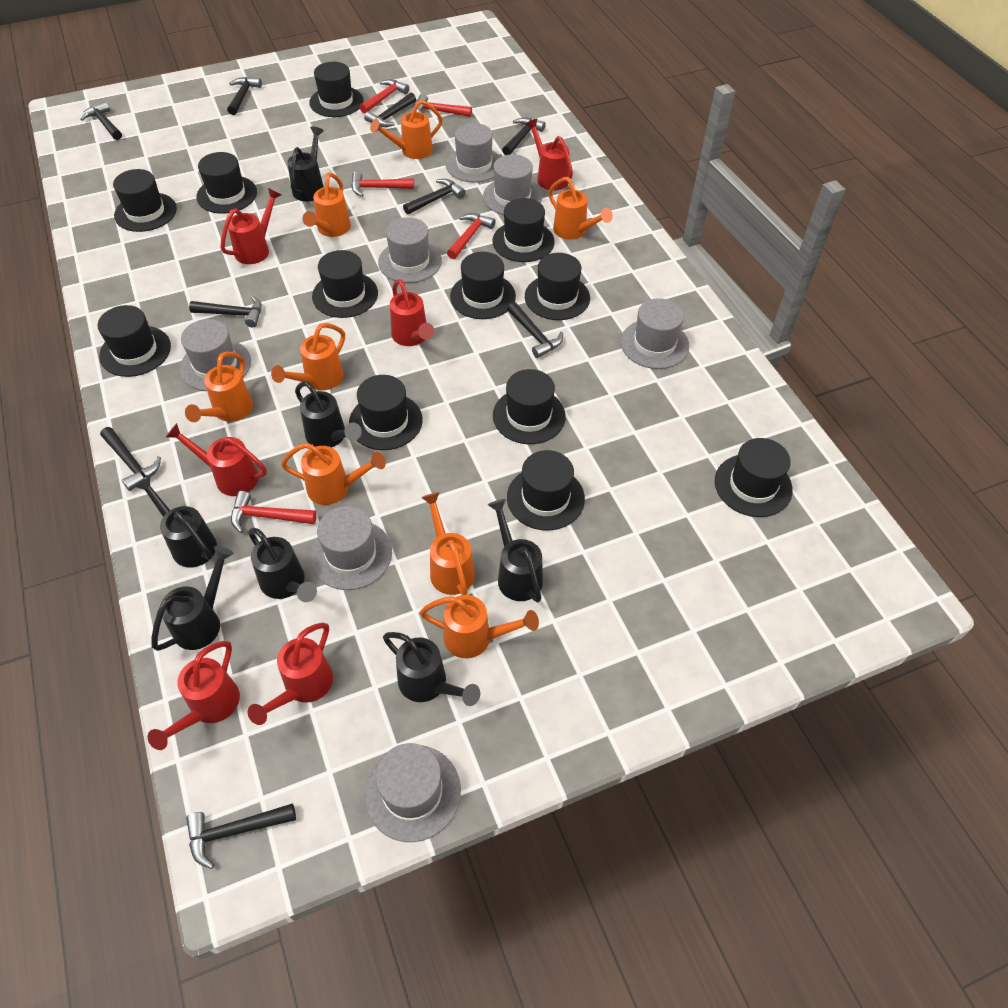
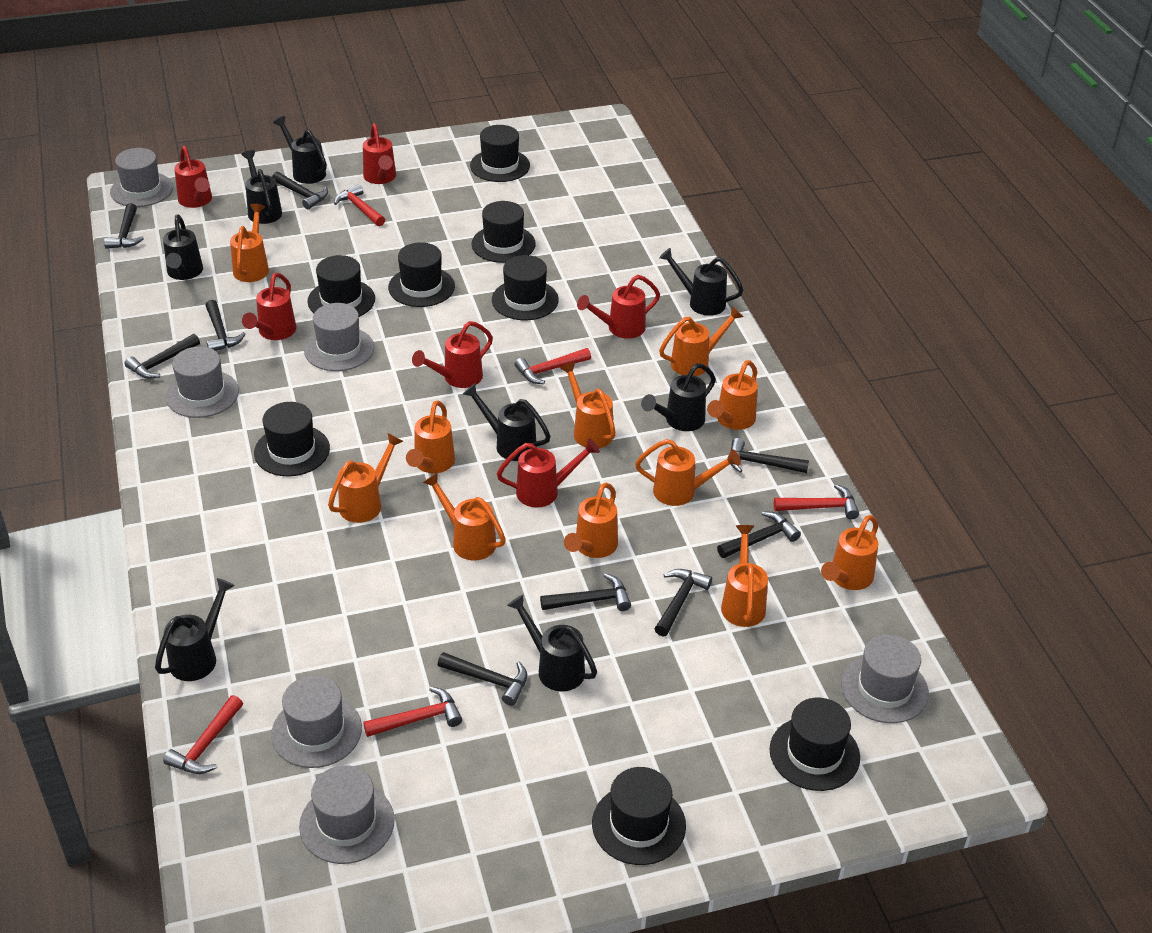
black hat: [98,305,171,377] [113,169,177,232] [196,152,257,213] [309,62,363,117] [312,250,378,318] [349,375,423,450] [450,252,516,319] [492,198,555,262] [493,369,566,444] [507,450,585,531] [525,253,590,320] [715,438,793,517] = 12 -> [254,402,330,476] [307,255,375,317] [388,242,455,307] [470,125,530,182] [472,201,536,263] [492,255,559,320] [592,767,686,865] [770,698,860,791] = 8
black watering can: [134,476,217,567] [151,546,234,651] [248,528,317,602] [287,126,324,202] [295,381,362,448] [383,632,480,706] [487,499,543,603] = 7 -> [155,578,235,681] [163,215,203,280] [241,150,282,224] [273,116,327,184] [463,383,551,461] [507,595,597,691] [641,363,716,431] [659,248,743,316] = 8
grey hat: [180,319,251,391] [310,506,392,590] [364,743,461,842] [378,217,442,283] [446,123,500,182] [483,154,542,215] [621,298,689,369] = 7 -> [110,148,173,207] [165,346,239,418] [271,675,362,768] [299,765,395,864] [304,303,374,371] [841,634,929,723] = 6
orange watering can: [185,352,253,422] [271,323,345,390] [281,443,386,505] [303,173,351,237] [370,100,443,159] [420,595,539,658] [421,492,475,595] [548,177,613,240] = 8 -> [230,204,269,282] [328,433,403,523] [406,400,455,473] [423,472,506,560] [560,362,616,448] [564,483,618,558] [635,439,741,506] [659,306,743,376] [707,360,758,430] [721,525,768,627] [821,515,878,590] = 11

